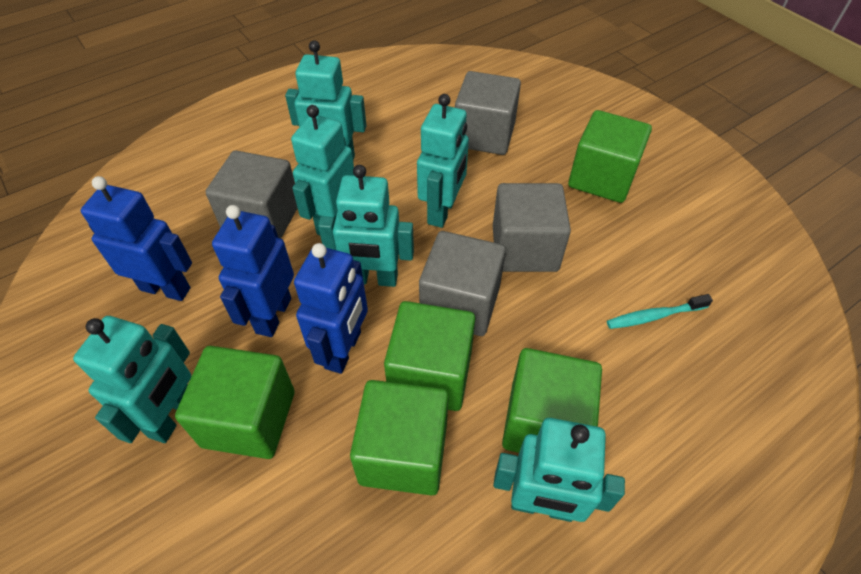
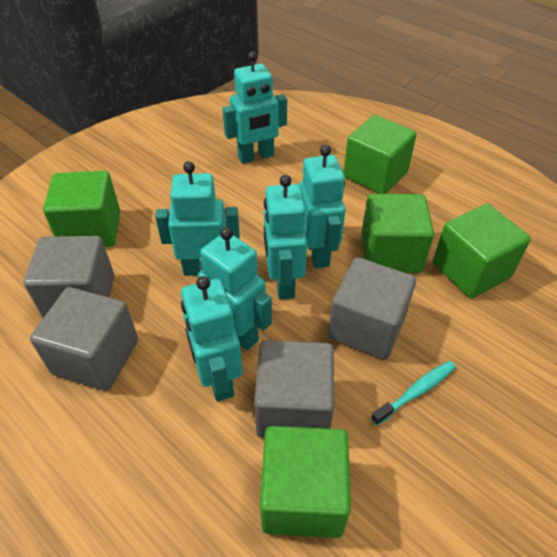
blue robot: [81,176,192,301] [212,205,294,337] [294,243,368,374] = 3 -> none = 0

